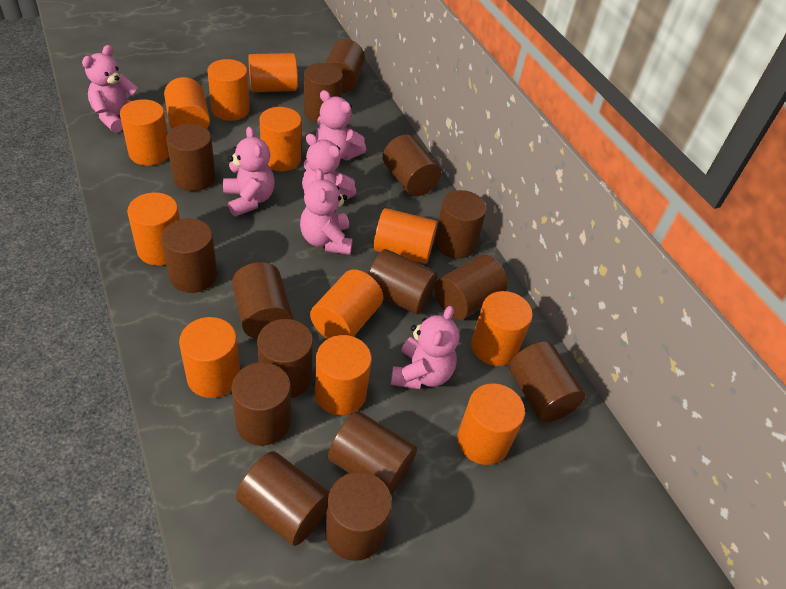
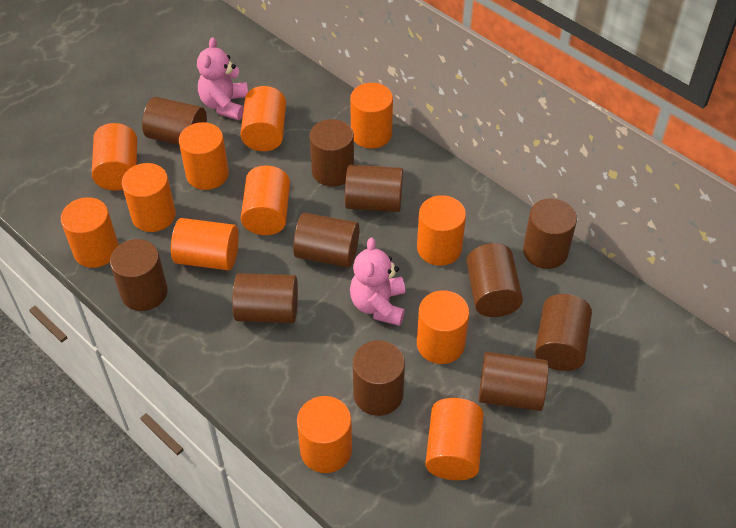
brown cylinder: [161,218,217,293] [166,124,216,191] [232,262,293,339] [232,362,291,446] [236,451,329,546] [257,319,313,398] [304,63,343,123] [325,39,365,93] [325,472,392,561] [328,411,417,494] [368,249,438,314] [383,135,441,196] [434,190,487,259] [435,254,508,320] [509,341,586,422] = 15 -> [110,239,168,311] [142,97,207,145] [232,273,298,323] [293,213,359,267] [309,119,354,187] [345,165,403,212] [353,340,405,416] [466,243,523,317] [479,352,549,411] [523,198,577,269] [535,294,592,371] = 11
pink teddy bear: [82,45,138,133] [223,126,275,217] [300,169,353,255] [302,134,356,201] [316,90,366,161] [391,306,460,389] = 6 -> [197,37,248,120] [350,237,405,326] = 2

